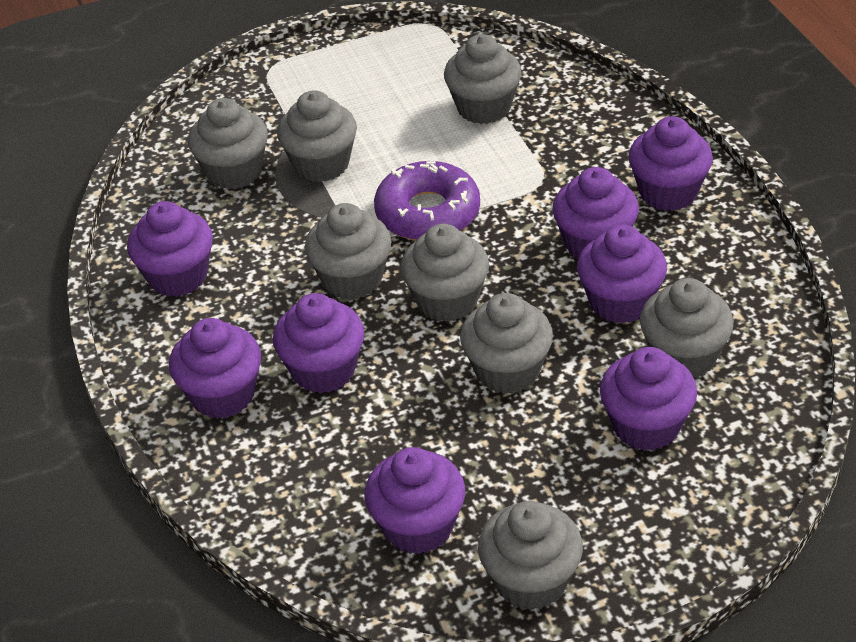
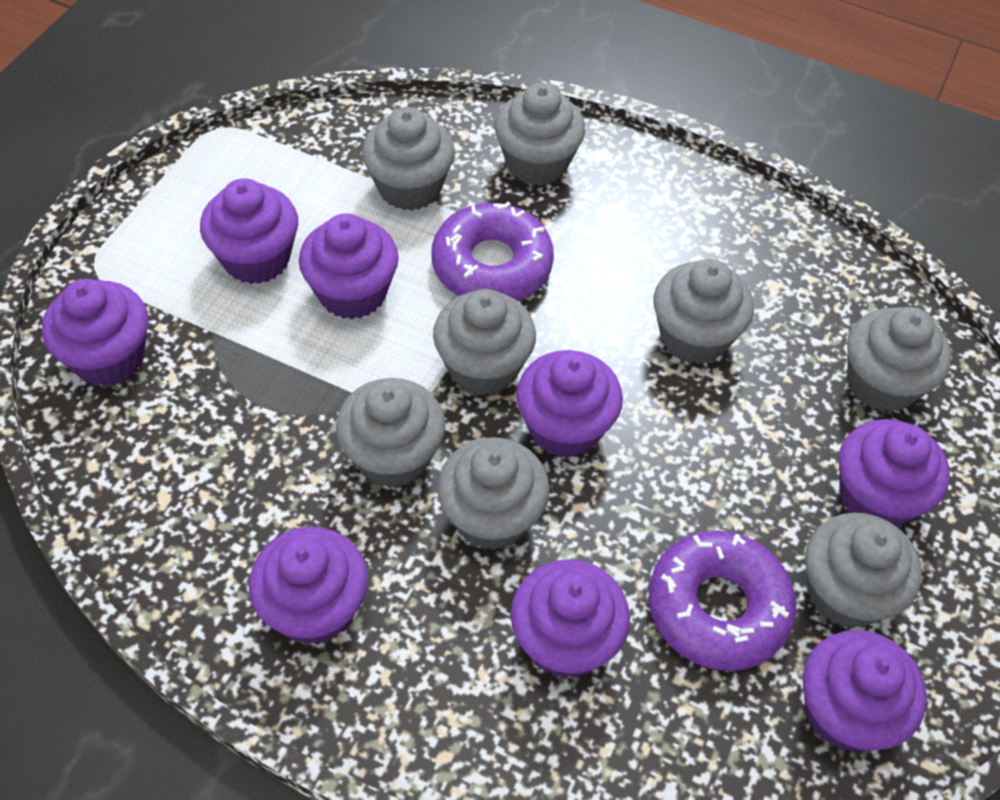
purple donut: [374,161,480,241] = 1 -> [432,202,554,301] [648,530,796,671] = 2

